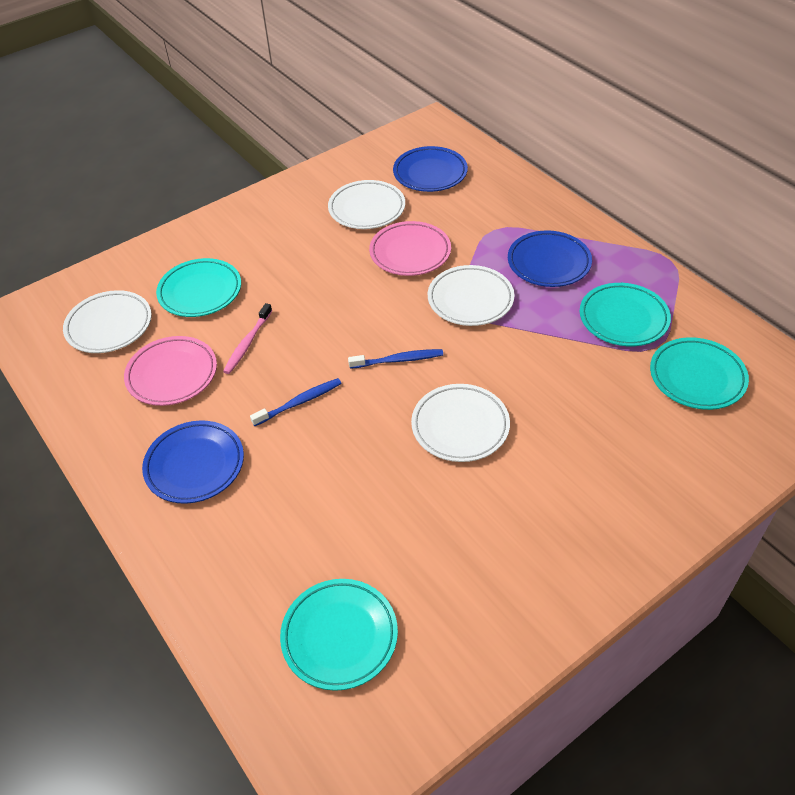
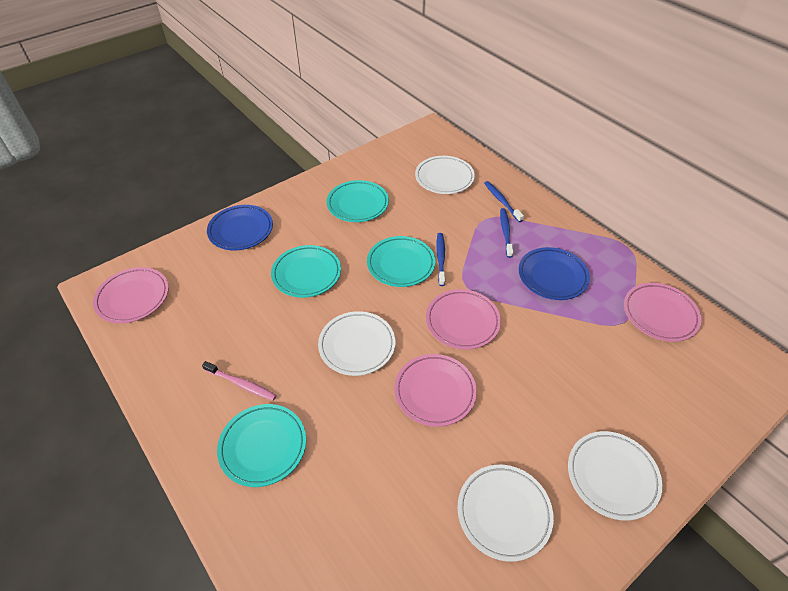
blue plate: [142,420,244,504] [393,146,468,192] [508,230,592,287] = 3 -> [207,205,273,251] [519,247,590,300] = 2
blue toothbrush: [250,378,342,426] [348,349,443,369] = 2 -> [436,233,445,286] [484,181,524,222] [500,208,513,258] = 3
pink plate: [124,336,217,406] [369,221,451,276] = 2 -> [93,267,169,324] [394,354,477,427] [426,289,501,350] [624,283,702,342] = 4

